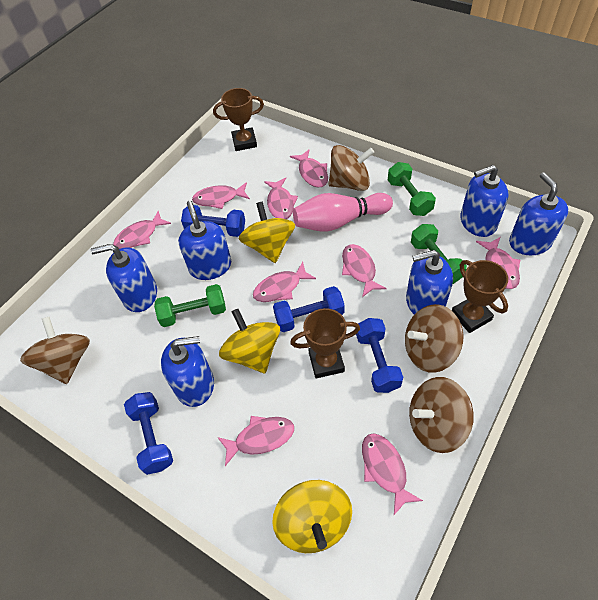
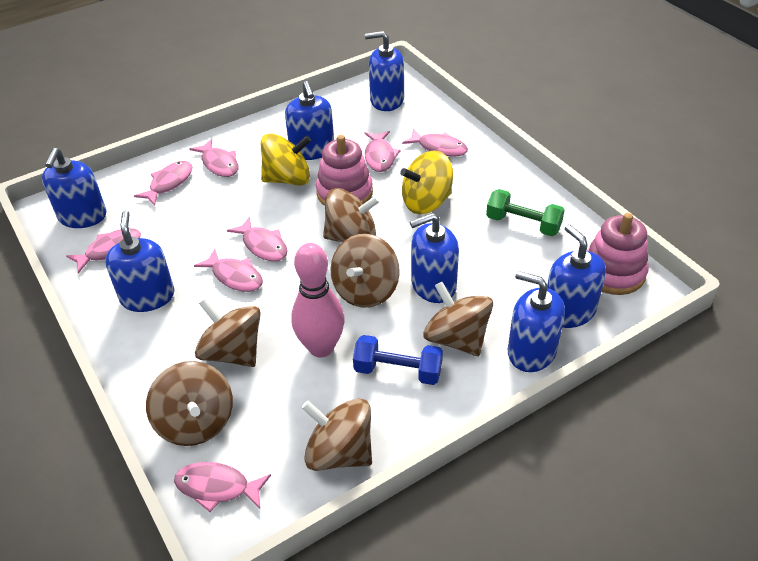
blue dumbbell: [124,392,173,475] [181,205,245,237] [273,286,345,332] [356,318,403,393] = 4 -> [353,335,443,385] = 1
blue soap dispenser: [91,244,157,312] [161,336,214,407] [178,201,231,280] [406,250,453,315] [460,165,509,237] [509,172,569,255] = 6 -> [42,148,106,228] [105,211,174,312] [285,81,334,160] [365,31,404,111] [410,213,459,303] [508,271,565,372] [547,224,606,328] = 7
brown spinning top: [20,317,90,384] [328,145,374,191] [405,304,463,373] [409,377,474,453] = 4 -> [146,361,233,446] [195,298,261,367] [302,399,372,471] [323,188,380,242] [330,234,400,308] [423,282,493,356] = 6
brown trophy: [213,88,264,151] [290,308,360,378] [452,260,508,333] = 3 -> none = 0
green dumbbell: [154,284,226,327] [388,162,436,216] [411,224,467,284] = 3 -> [486,189,565,236] = 1
pink fish: [113,211,171,249] [192,182,250,209] [217,416,294,466] [253,262,316,302] [264,178,298,219] [290,149,328,188] [342,244,387,297] [362,433,423,515] [476,237,520,289] = 9 -> [66,228,141,274] [134,161,192,206] [174,462,271,512] [190,139,239,177] [194,249,263,292] [227,217,288,261] [364,131,401,172] [402,129,468,157] = 8
pink stacking toy: none = 0 -> [316,135,373,206] [587,213,649,295] = 2
yellow spinning top: [219,309,280,374] [239,202,295,263] [272,480,352,553] = 3 -> [261,133,311,186] [400,150,453,214] = 2

